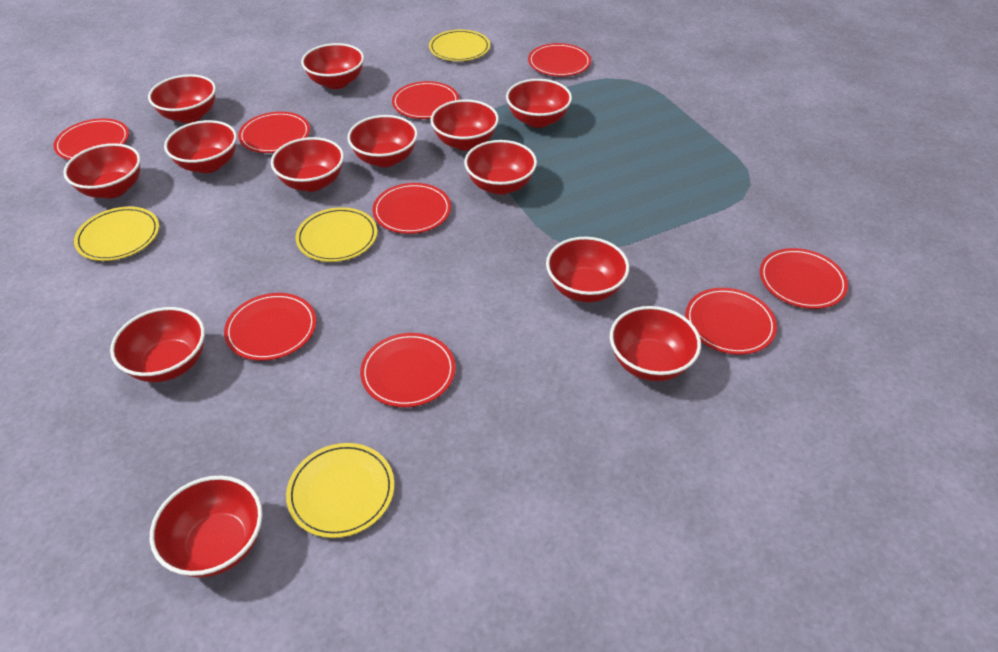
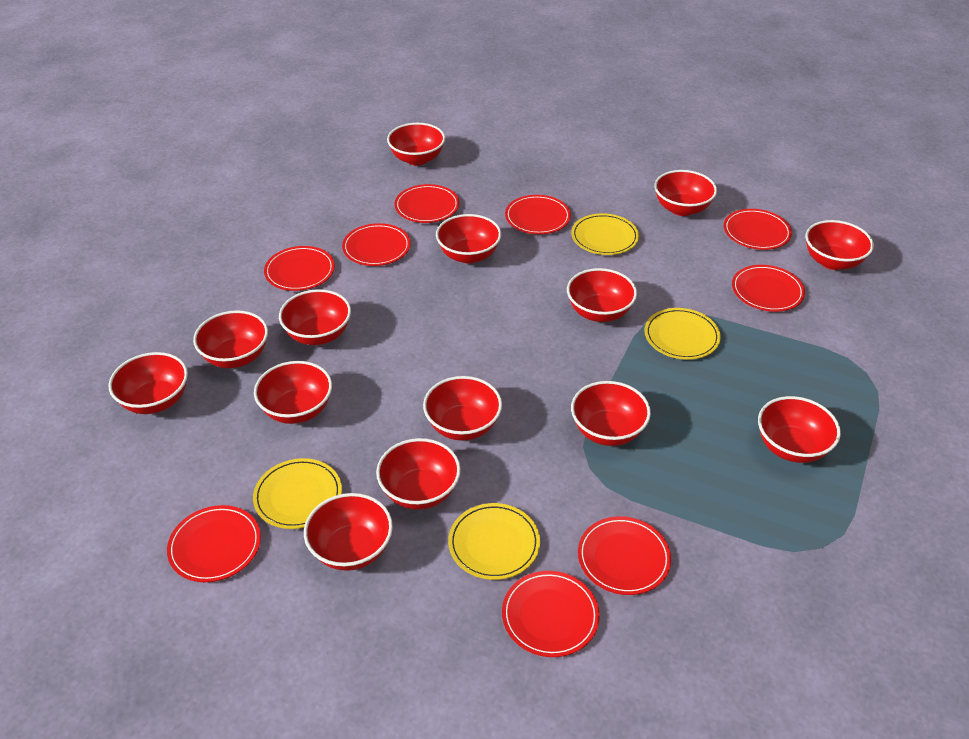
red bowl: [63,143,141,198] [110,307,205,382] [148,74,216,123] [150,476,263,577] [164,120,237,173] [271,137,344,192] [301,43,364,89] [347,115,418,167] [430,100,499,151] [464,140,537,195] [506,79,572,128] [546,237,629,302] [610,306,701,381] = 13 -> [108,352,188,414] [193,310,268,368] [254,361,332,424] [279,289,351,345] [304,493,393,571] [376,438,461,510] [387,123,445,166] [423,376,502,441] [436,214,501,264] [567,268,637,322] [571,381,651,446] [654,170,717,216] [758,396,841,463] [805,220,874,270] = 14

